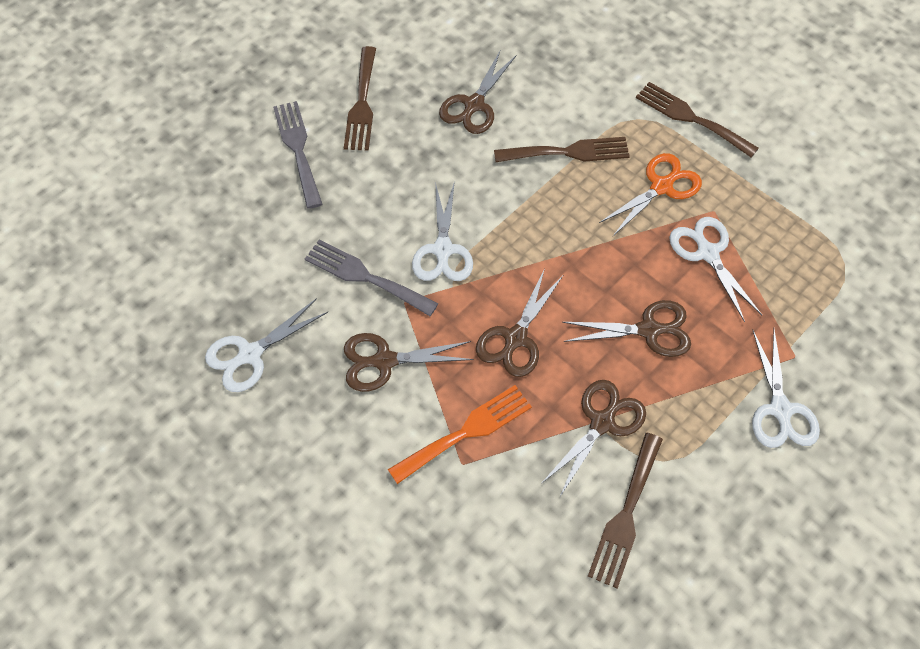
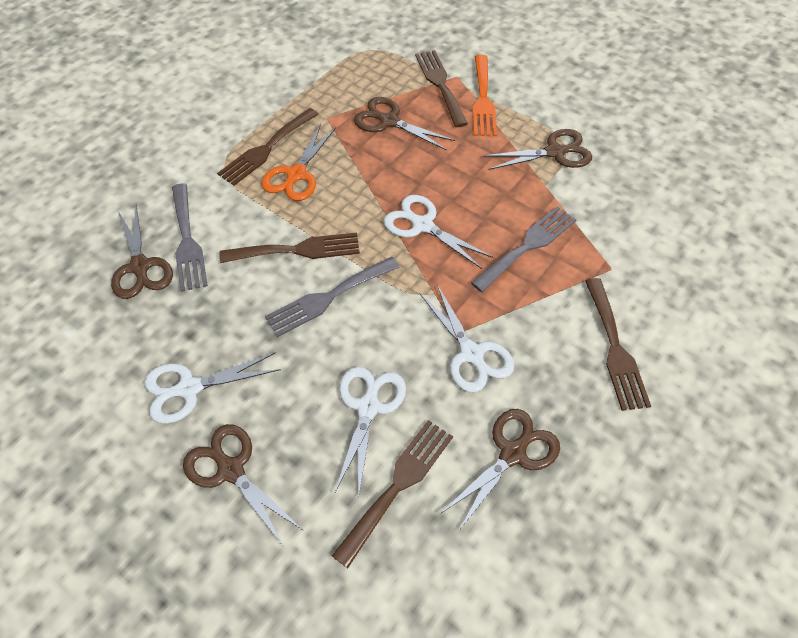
brown fork: [344,46,376,151] [494,137,630,162] [588,433,663,588] [636,82,759,158] = 4 -> [217,108,319,186] [219,232,360,263] [332,420,453,568] [415,50,468,127] [585,278,651,411] = 5
grey fork: [273,101,322,209] [305,239,438,316] = 2 -> [172,184,208,292] [265,257,400,337] [471,206,576,292] = 3

